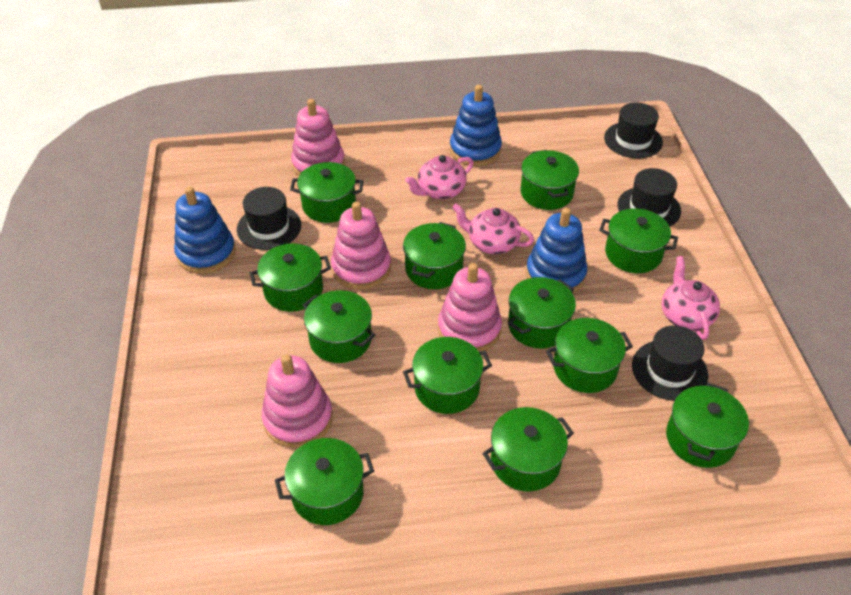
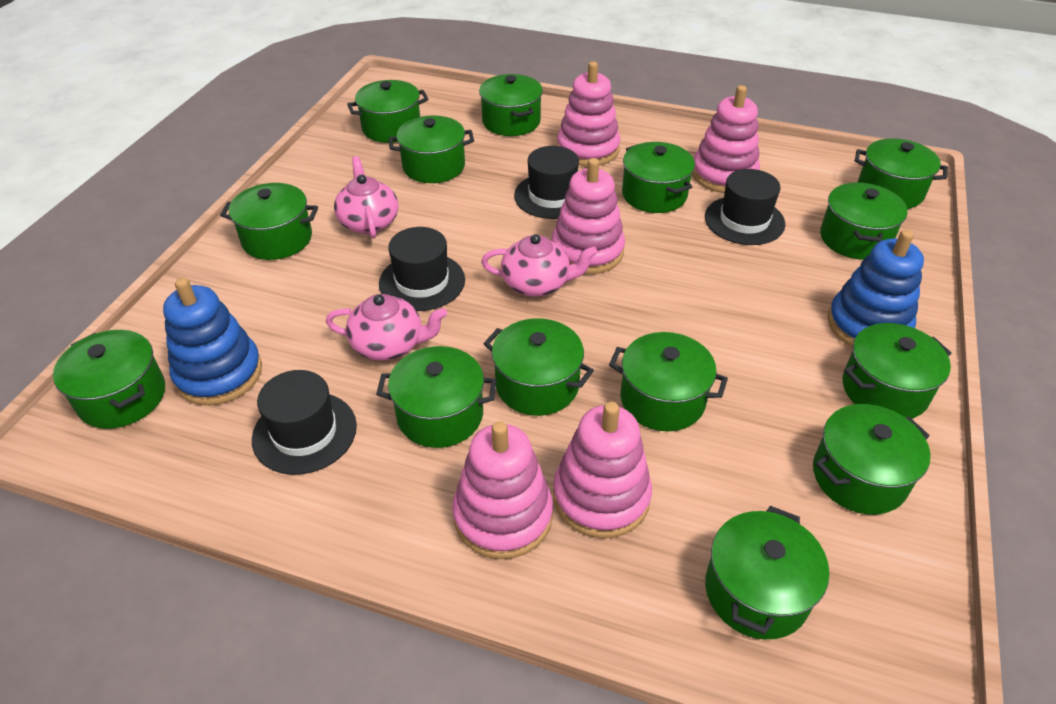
blue stacking toy: [174,186,236,274] [450,85,502,166] [526,208,588,293] = 3 -> [163,277,262,405] [827,230,924,347] = 2
green pot: [250,244,331,312] [275,438,374,525] [290,162,363,223] [303,290,375,363] [403,222,466,289] [403,337,492,414] [482,407,574,491] [508,277,576,349] [521,150,579,210] [546,318,633,393] [599,208,678,273] [666,383,749,468] = 12 -> [53,330,165,429] [220,183,318,260] [347,80,429,143] [376,346,496,448] [389,115,474,183] [479,74,543,136] [484,318,594,416] [609,332,728,431] [622,142,695,213] [705,506,829,639] [813,404,930,515] [820,183,908,260] [843,323,952,419] [855,138,947,209] = 14
pink stacking toy: [262,354,333,448] [291,99,345,176] [331,202,391,290] [438,263,502,351] = 4 -> [452,421,553,559] [551,158,625,274] [553,402,652,538] [557,61,620,166] [692,85,760,193] = 5

